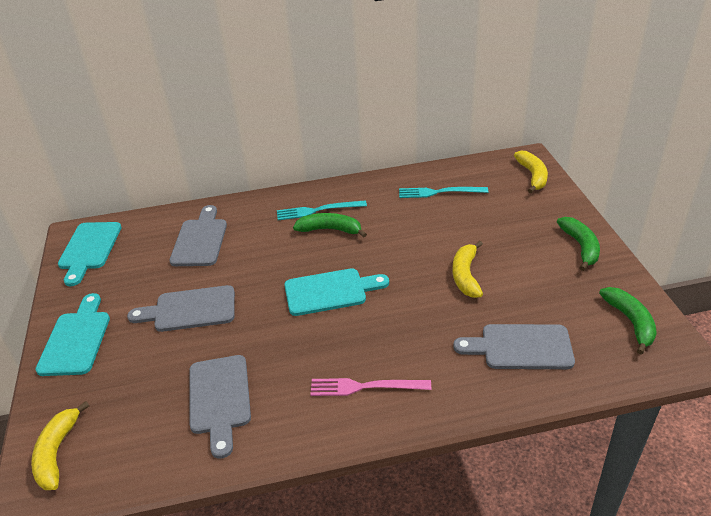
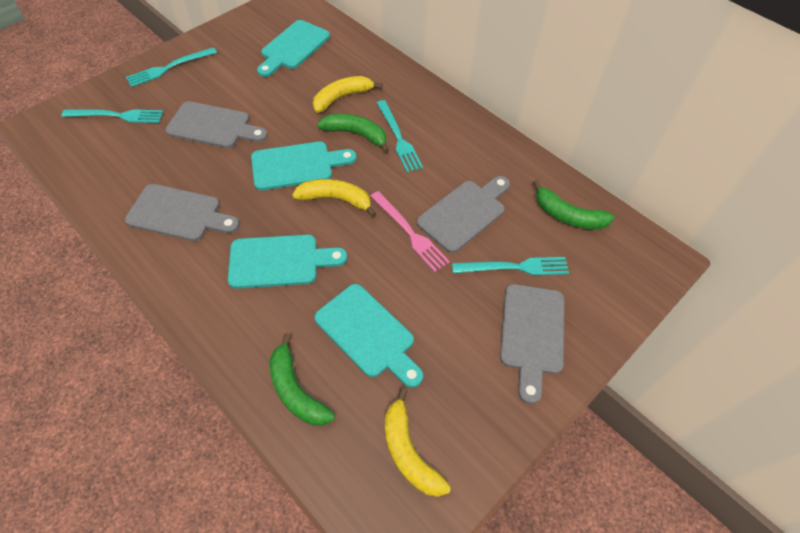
turquoise cutting board: [35,293,110,376] [58,222,122,286] [284,268,389,316] = 3 -> [228,235,347,289] [251,142,357,190] [257,20,330,77] [314,284,423,388] = 4
turquoise fork: [277,200,367,220] [399,187,488,198] = 2 -> [62,109,164,123] [126,47,217,87] [377,100,423,172] [452,257,569,275] = 4

